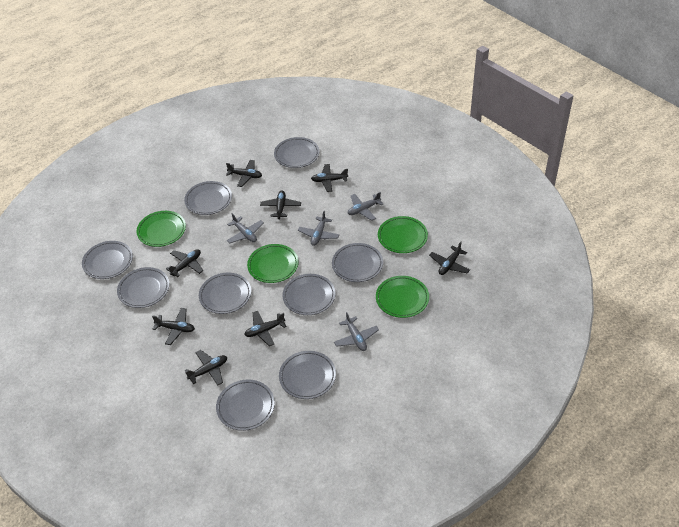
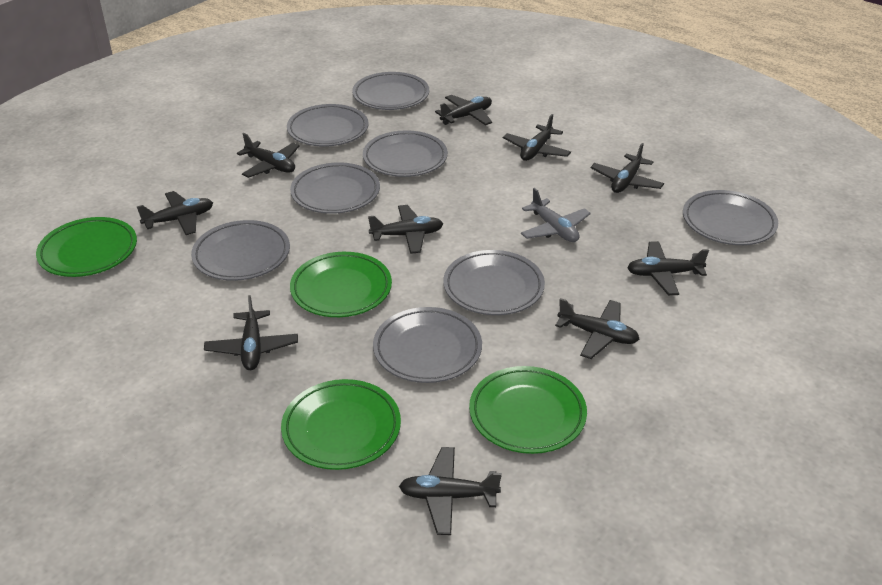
black plane: [152,308,195,345] [166,249,204,277] [185,350,227,386] [226,160,262,187] [244,311,287,346] [260,190,301,219] [311,164,348,192] [429,242,470,275] = 8 -> [137,191,213,235] [204,295,298,370] [237,133,300,178] [368,205,443,254] [399,447,502,535] [435,95,492,125] [503,114,571,161] [555,298,639,359] [591,143,664,193] [627,241,709,295] = 10
grey plane: [226,213,264,244] [298,211,339,246] [334,312,379,351] [348,192,383,221] = 4 -> [521,188,591,242] = 1
grey plate: [82,241,133,279] [117,267,169,308] [184,181,232,215] [199,273,251,314] [216,380,275,431] [274,137,319,168] [279,351,336,399] [283,274,335,315] [332,243,383,282] = 9 -> [191,220,290,281] [287,104,369,147] [290,162,380,214] [352,72,429,110] [363,130,448,177] [373,307,482,383] [443,250,545,315] [683,190,778,245] = 8

